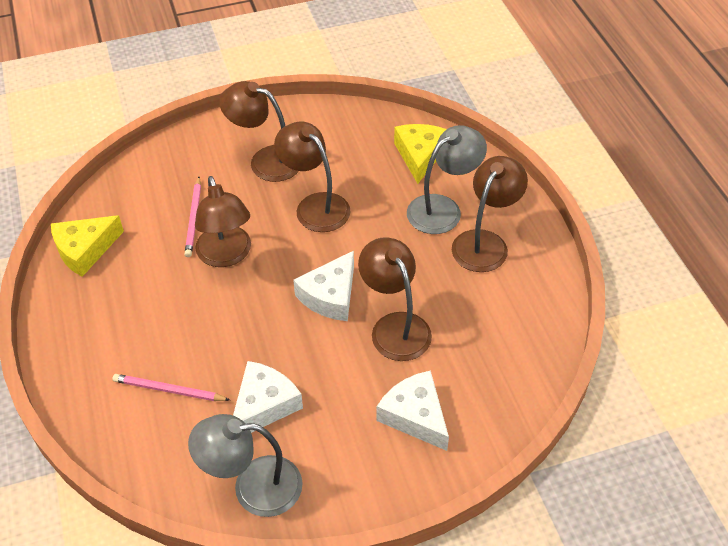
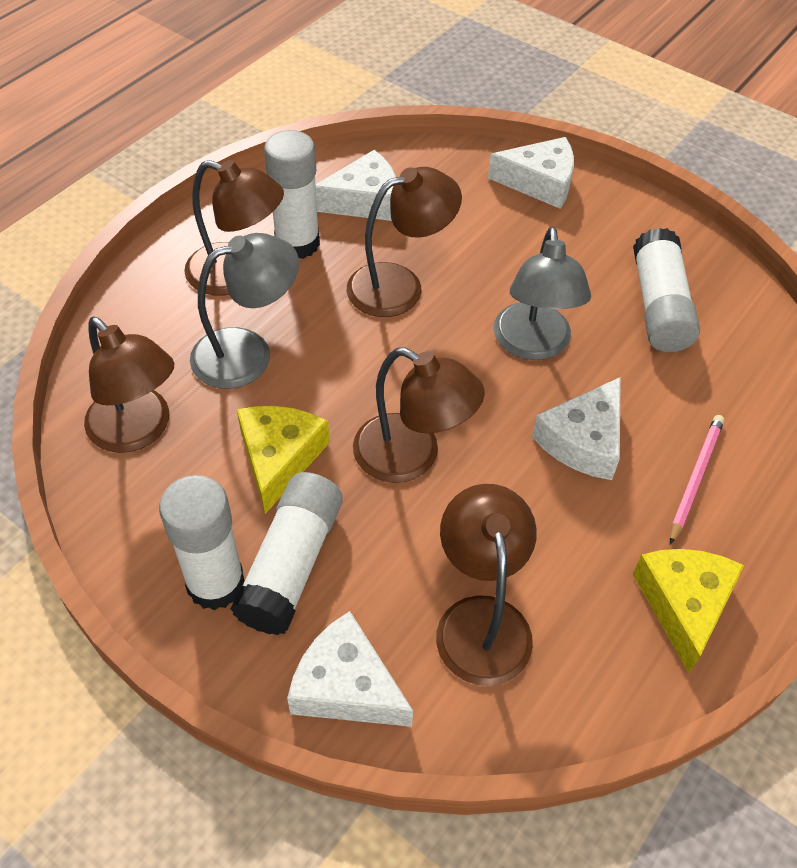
pink pencil: [113,374,230,401] [184,177,201,257] = 2 -> [670,415,724,545] = 1
white cheese: [233,361,303,433] [293,251,354,321] [377,370,449,451] = 3 -> [287,611,413,727] [315,150,396,221] [488,137,574,209] [532,377,621,480] = 4
white glue stick: none = 0 -> [159,475,245,610] [231,472,343,635] [264,130,320,259] [633,228,700,352] = 4

